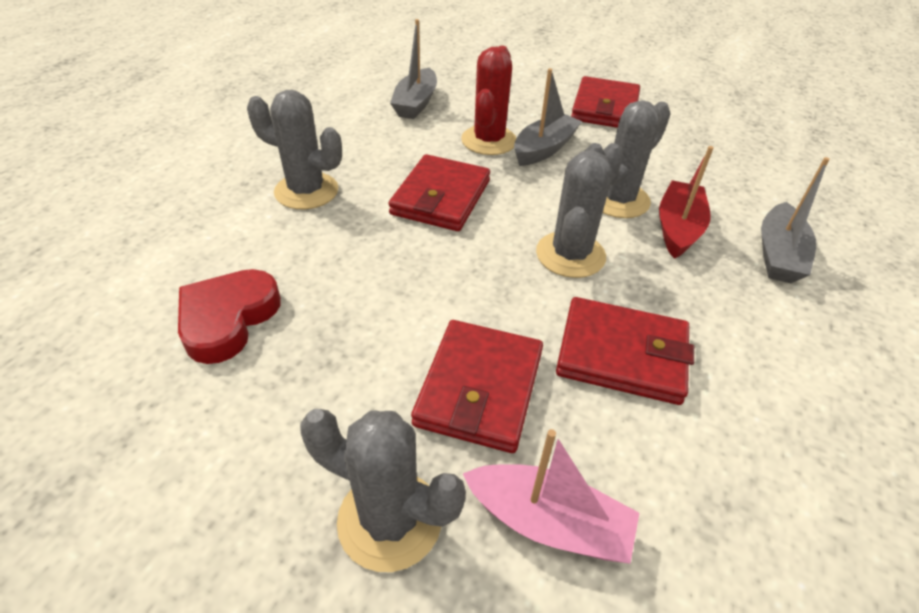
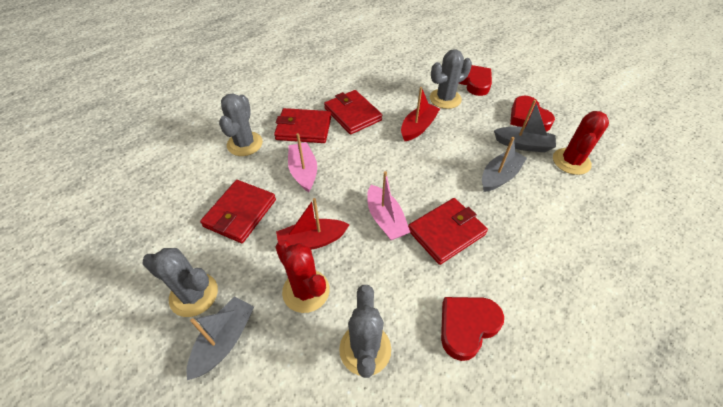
pink boat: [463,429,639,564] = 1 -> [288,133,317,192] [367,171,410,240] = 2
red boat: [659,146,714,259] = 1 -> [276,198,350,250] [401,87,440,141] = 2
red cactus: [461,46,517,155] = 1 -> [275,240,330,313] [553,111,609,175] = 2
red heart: [178,269,281,364] = 1 -> [441,297,504,361] [459,65,492,96] [510,96,555,132] = 3

